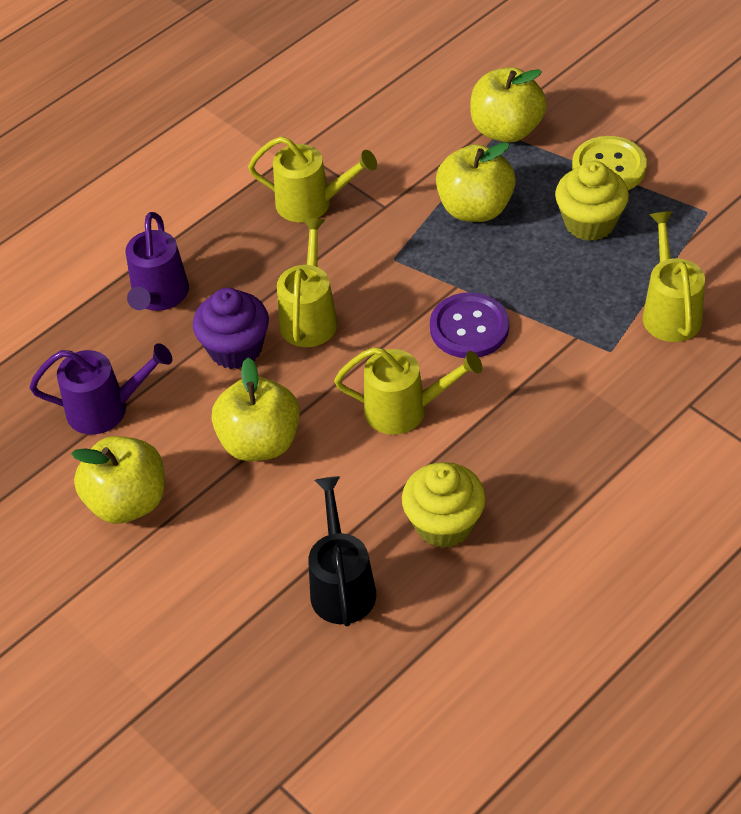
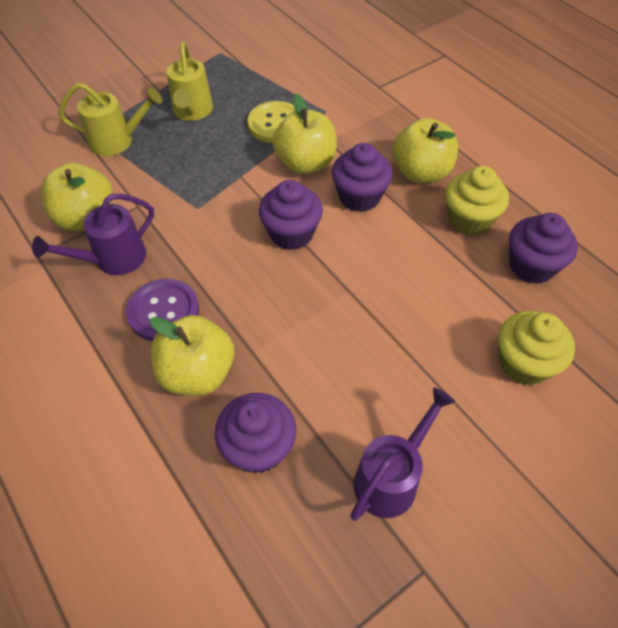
black watering can: [308,476,376,626] = 1 -> none = 0
purple cupcake: [193,288,269,369] = 1 -> [215,393,296,474] [259,180,323,250] [332,143,393,212] [509,213,578,284] = 4
yellow watering can: [248,136,377,222] [277,218,338,347] [334,347,482,435] [643,211,705,342] = 4 -> [58,83,162,156] [167,42,213,121] = 2

